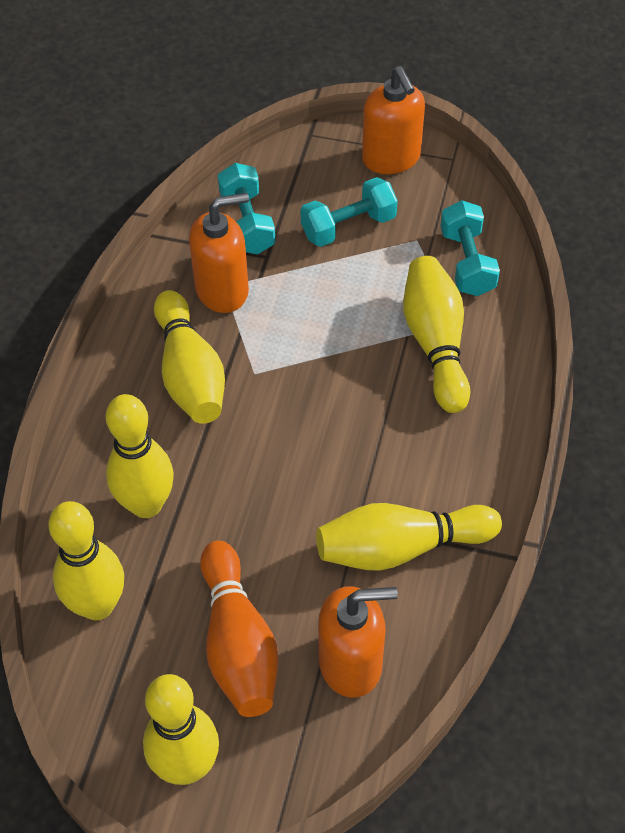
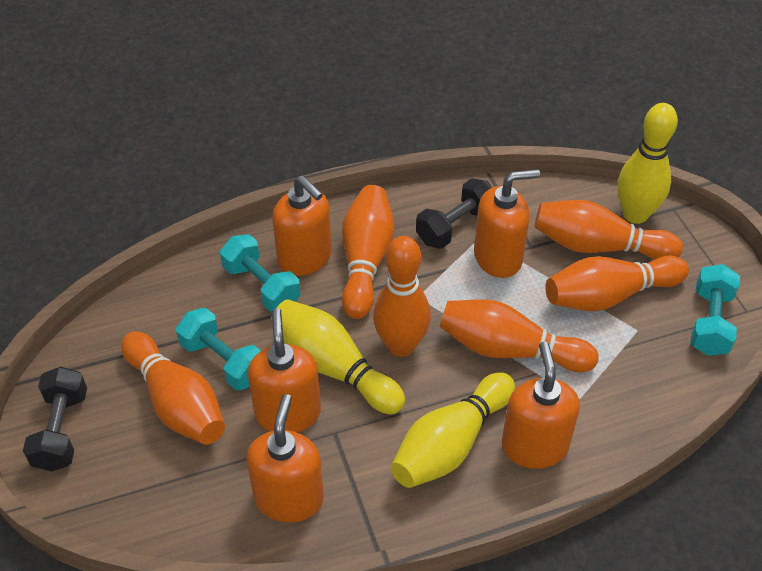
black dumbbell: none = 0 -> [23,366,87,472] [416,178,492,249] = 2
orange bowling pin: [200,541,278,717] = 1 -> [121,331,225,445] [342,185,394,319] [373,236,431,357] [439,299,599,372] [534,200,683,260] [545,256,689,311] = 6
orange soap dispenser: [189,193,249,313] [318,586,398,698] [362,66,425,174] = 3 -> [246,394,324,523] [248,308,321,432] [272,175,332,276] [474,169,540,278] [502,342,580,469] = 5
yellow bowling pin: [49,501,124,620] [106,394,174,518] [143,674,219,785] [154,290,225,424] [316,503,502,571] [403,256,470,413] = 6 -> [271,299,405,414] [391,372,515,488] [618,103,678,224] = 3

